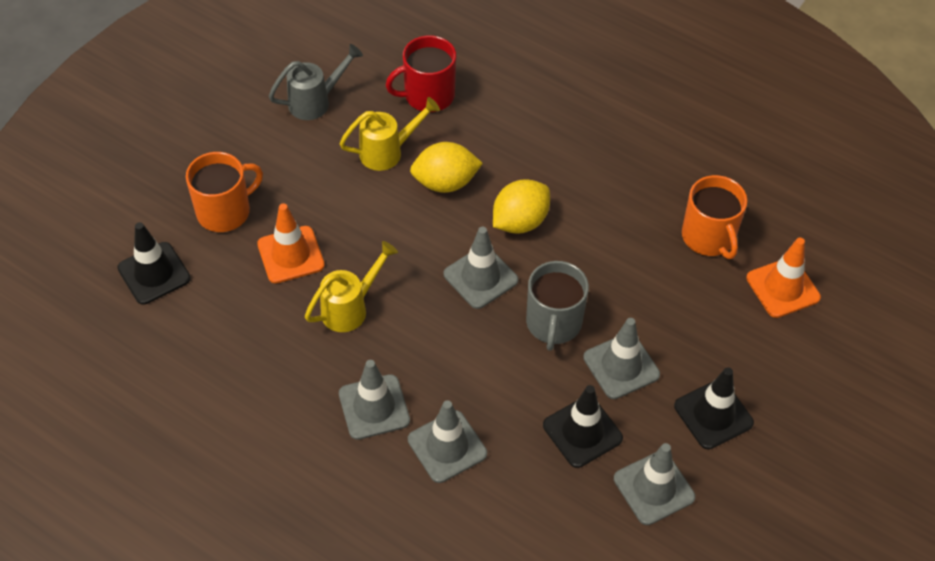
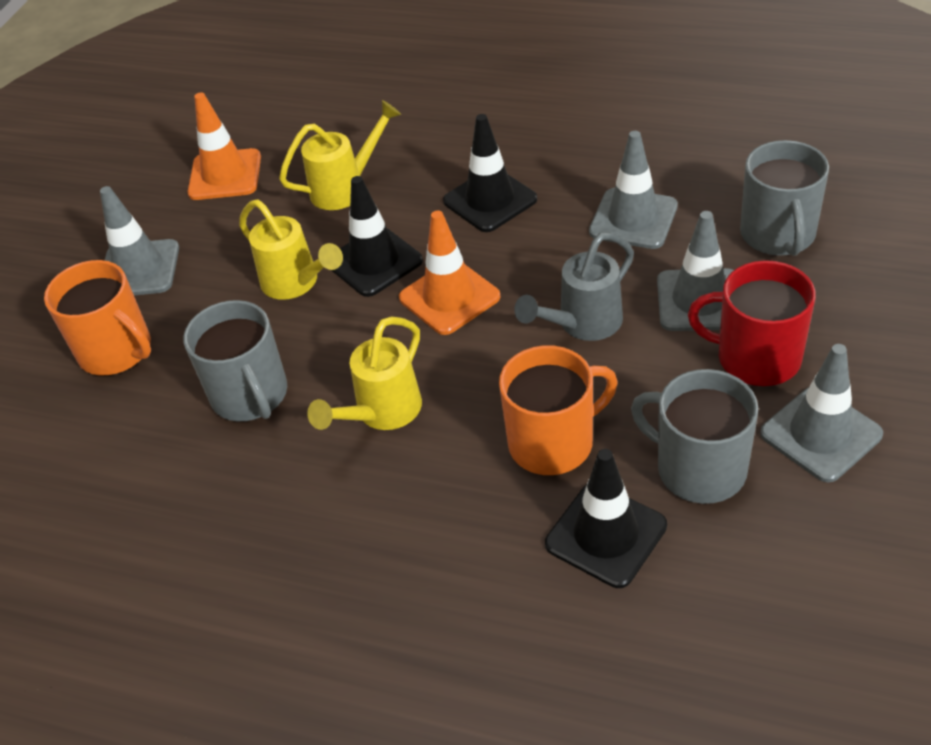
grey mug: [526,261,589,351] = 1 -> [183,300,287,421] [631,369,759,504] [740,140,829,256] = 3
grey traffic cone: [339,360,410,440] [408,400,487,483] [444,227,518,309] [583,318,660,399] [614,443,695,525] = 5 -> [100,186,179,295] [589,131,678,249] [657,211,734,331] [760,344,883,483] = 4
yellow lemon: [410,142,483,193] [493,179,550,234] = 2 -> none = 0
yellow watering can: [305,241,398,332] [339,97,440,171] = 2 -> [239,199,343,300] [279,100,401,210] [307,316,422,430] = 3

